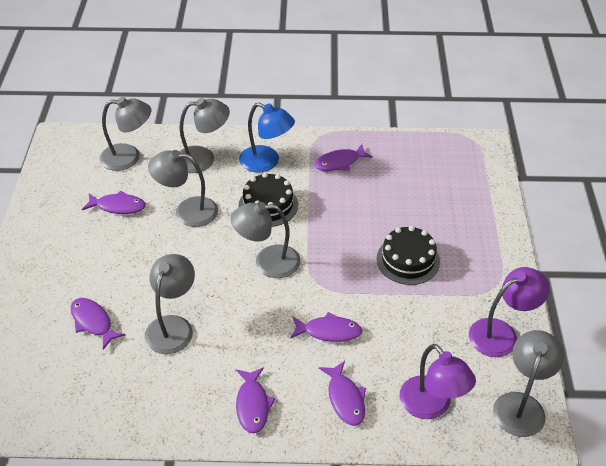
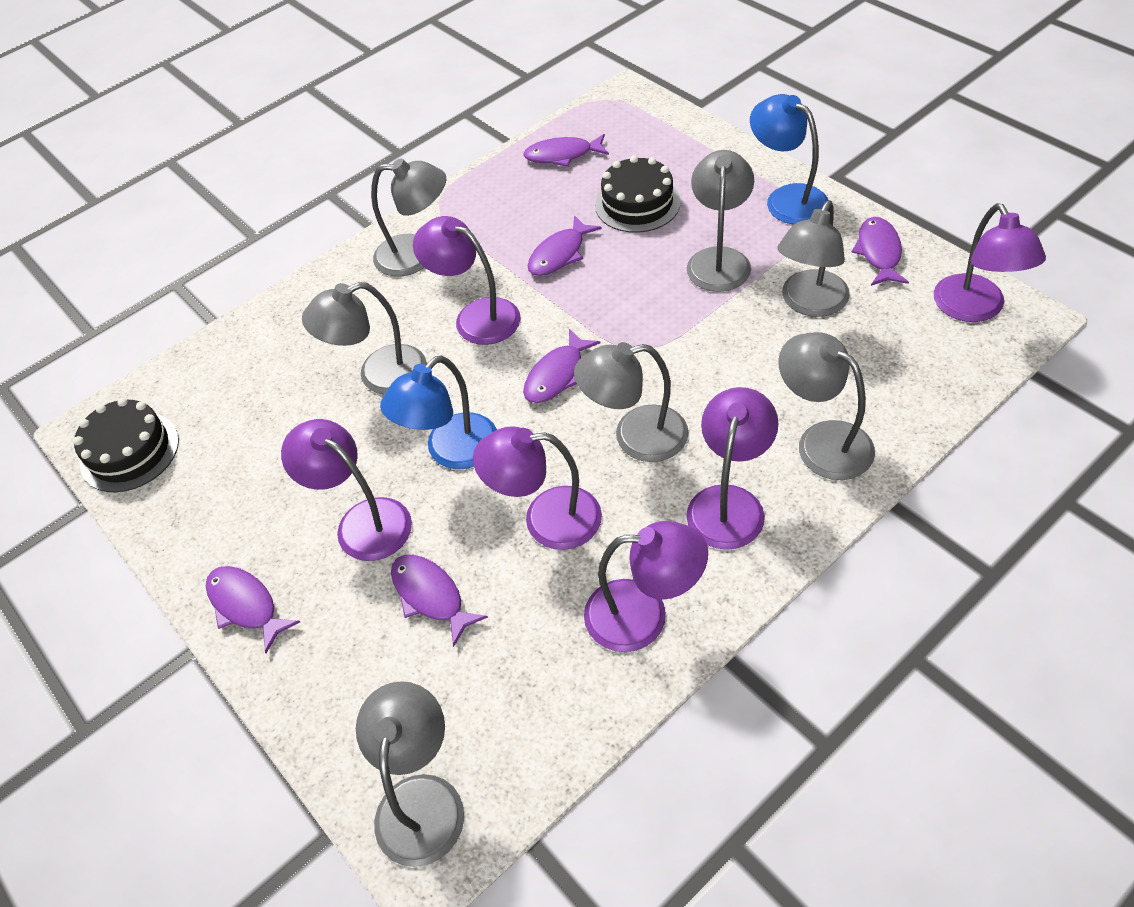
blue lamp: [239,103,295,173] = 1 -> [380,355,497,469] [750,94,828,225] = 2
grey lamp: [100,97,151,171] [145,254,195,354] [148,150,218,227] [179,98,230,173] [231,202,300,278] [493,330,564,437] = 6 -> [302,282,427,395] [356,681,464,867] [371,158,446,277] [574,342,689,462] [687,150,754,292] [778,200,850,317] [778,332,875,480] = 7
purple lamp: [400,344,476,419] [469,267,550,357] = 2 -> [281,419,412,561] [413,216,521,345] [473,426,602,550] [584,521,708,652] [687,387,779,550] [934,203,1046,322] = 6

